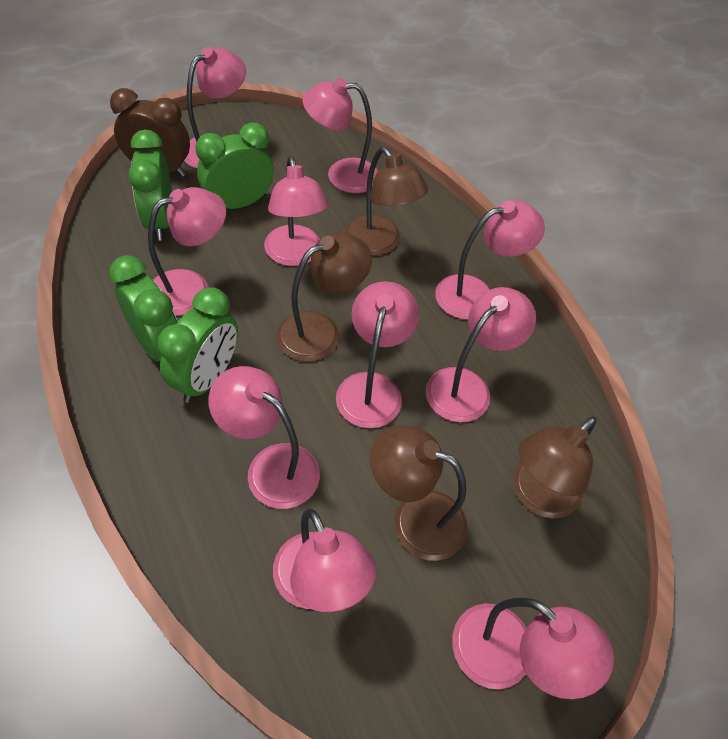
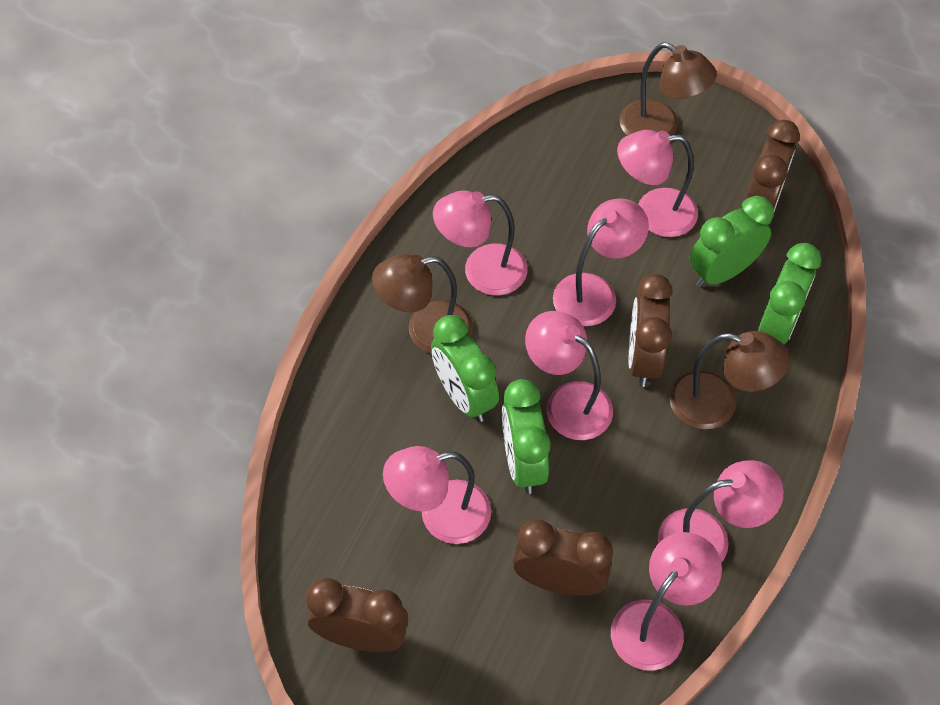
brown clock: [110,88,190,177] = 1 -> [306,578,408,652] [513,519,613,596] [629,274,673,387] [745,120,800,211] = 4
brown lamp: [276,232,372,362] [345,147,428,256] [370,425,468,561] [513,416,596,519] = 4 -> [372,254,473,354] [619,42,717,136] [669,331,790,429] = 3
pink lamp: [148,187,226,316] [184,47,246,169] [208,366,320,509] [264,156,329,266] [273,509,377,612] [303,78,378,193] [336,281,419,428] [426,287,536,422] [435,200,545,320] [452,598,614,699] = 10 -> [383,446,491,544] [433,190,527,295] [525,311,613,440] [553,198,649,326] [611,532,722,671] [617,130,698,237] [658,460,784,563] = 7

